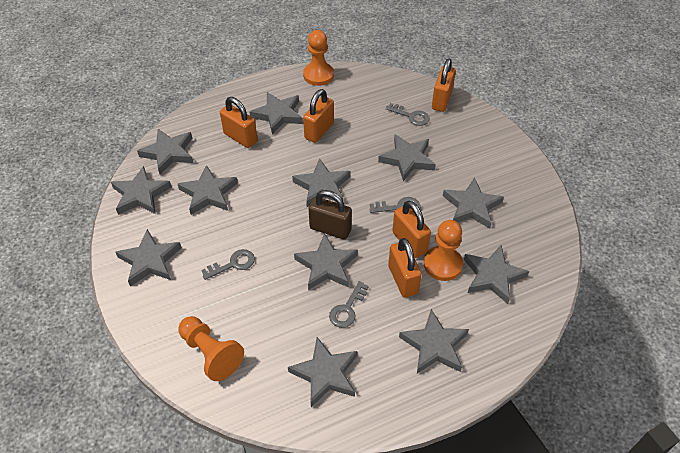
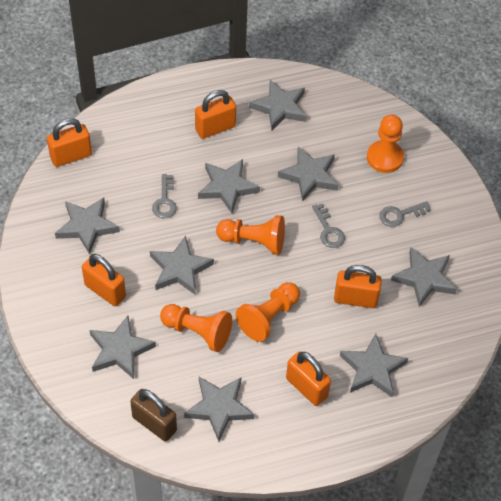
grey key: [201,249,255,280] [329,281,369,328] [369,197,421,213] [386,103,430,126] = 4 -> [152,174,177,219] [312,204,345,248] [379,201,431,227] = 3
grey star: [111,166,172,215] [116,229,182,287] [137,129,193,175] [178,165,238,215] [250,92,303,134] [288,337,357,407] [292,158,351,207] [294,233,358,290] [378,134,436,181] [399,309,469,374] [443,177,504,229] [464,245,529,304] = 12 -> [55,197,120,255] [90,316,156,379] [150,236,214,295] [184,377,255,441] [198,159,260,214] [249,80,307,130] [278,146,339,202] [340,334,408,397] [391,247,457,307] = 9
orange pawn: [178,316,244,381] [303,30,334,86] [424,220,463,281] = 3 -> [160,304,232,352] [216,215,285,255] [236,282,300,342] [367,115,404,173] = 4

